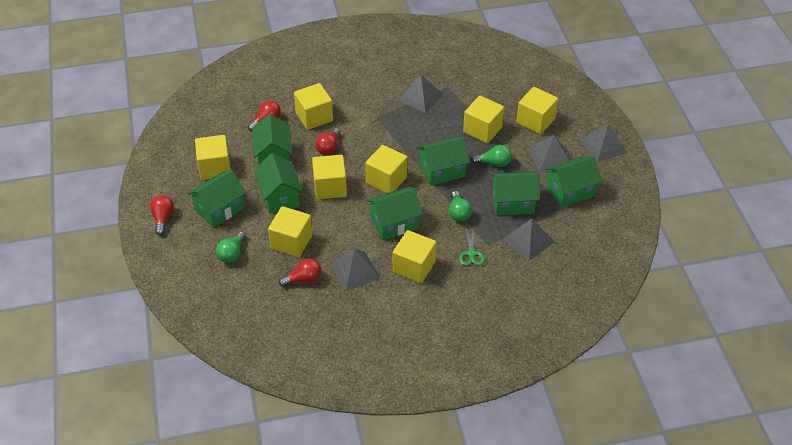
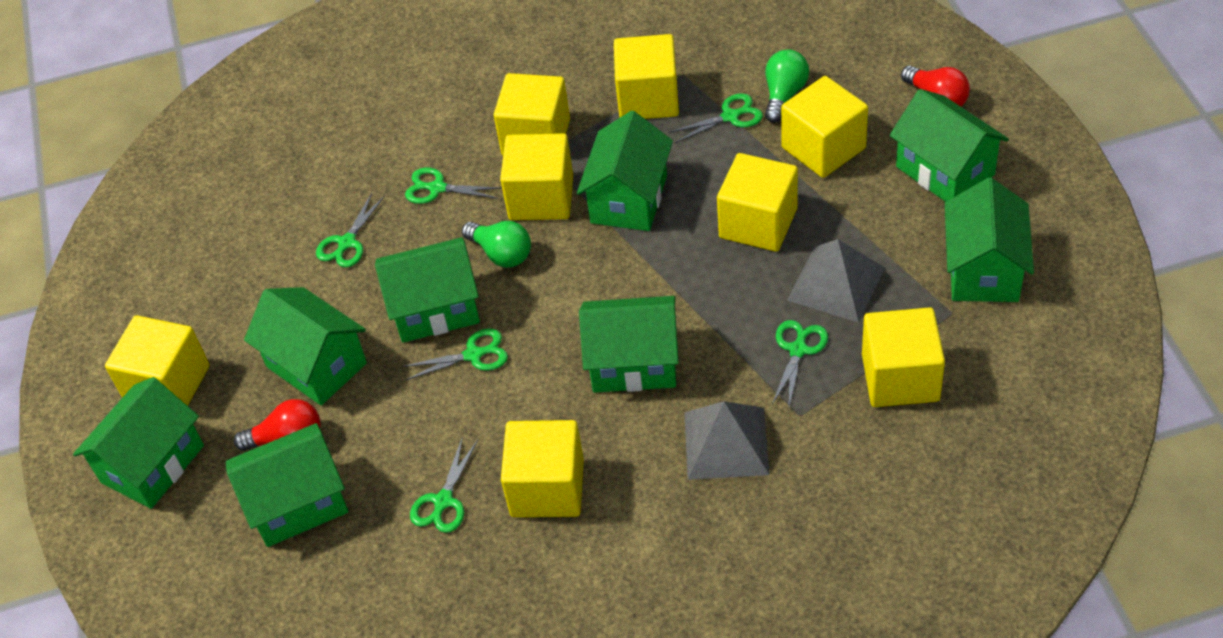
green house: [187,170,246,228] [252,114,292,165] [254,153,302,214] [367,187,423,240] [417,137,470,186] [491,172,540,215] [545,156,602,208] = 7 -> [73,377,204,509] [226,423,349,547] [244,287,367,405] [375,237,480,343] [577,111,673,231] [579,296,679,393] [890,89,1009,202] [945,178,1034,302] = 8
green light bulb: [216,232,246,263] [449,191,472,222] [471,145,512,167] = 3 -> [462,221,531,268] [765,49,809,123] = 2
green scissors: [459,227,485,266] = 1 -> [316,193,385,267] [402,328,508,380] [405,167,502,204] [410,437,478,533] [668,93,763,143] [772,320,828,406] = 6
grey pyramid: [331,249,381,291] [398,75,443,113] [502,219,555,261] [528,135,570,173] [580,124,627,163] = 5 -> [684,401,770,480] [787,239,885,323] = 2
red light bulb: [150,195,174,235] [248,100,281,131] [279,258,321,287] [315,128,341,155] = 4 -> [234,399,321,451] [901,66,970,107] = 2

